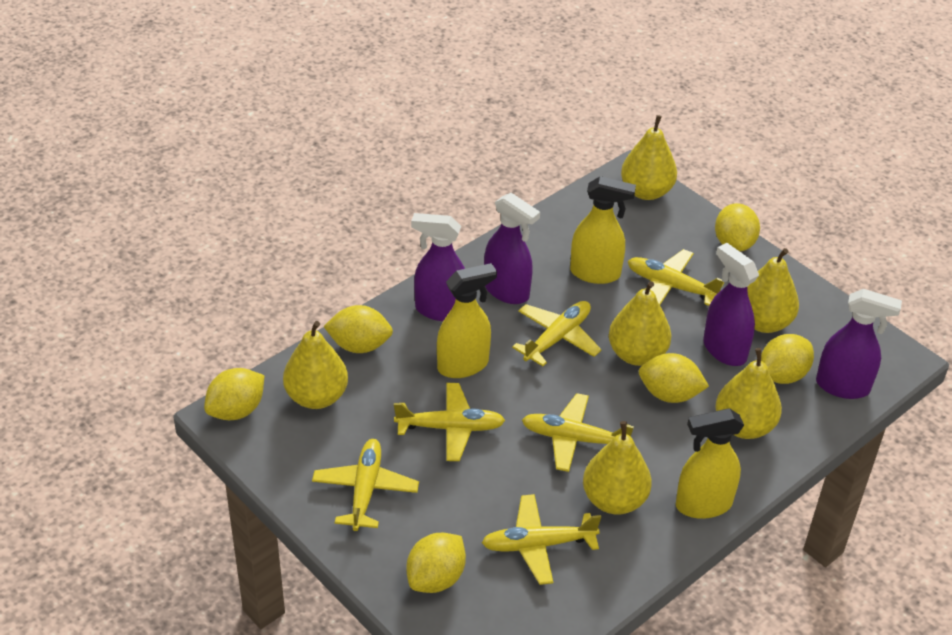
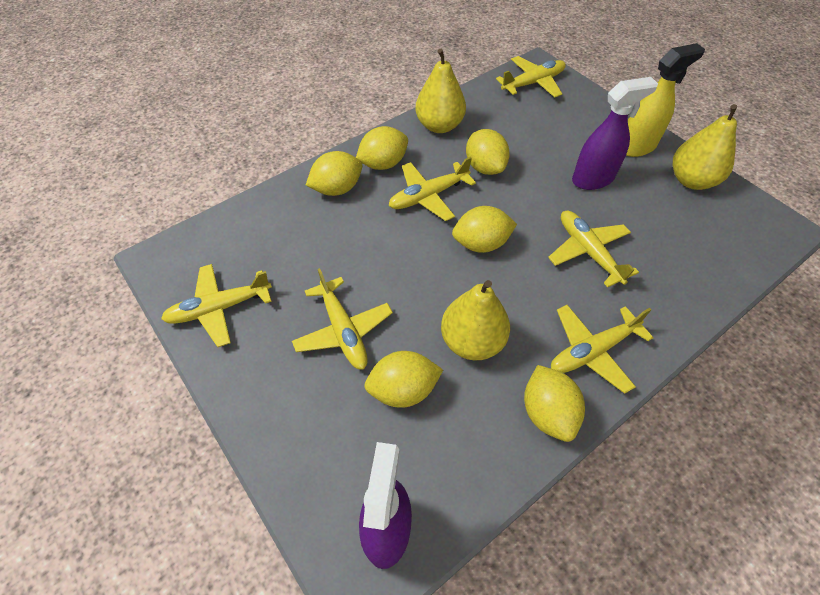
purple spray bottle: [411,213,465,321] [484,193,540,304] [703,243,759,366] [816,289,902,399] = 4 -> [359,442,412,569] [572,77,658,190] = 2
yellow pear: [283,321,348,409] [583,421,652,514] [609,281,672,366] [621,115,677,200] [715,348,782,439] [747,248,799,333] = 6 -> [416,49,466,133] [441,280,510,360] [672,104,737,190] = 3
yellow spray bottle: [437,263,497,378] [570,176,636,284] [676,409,744,519] = 3 -> [626,43,705,157] = 1

